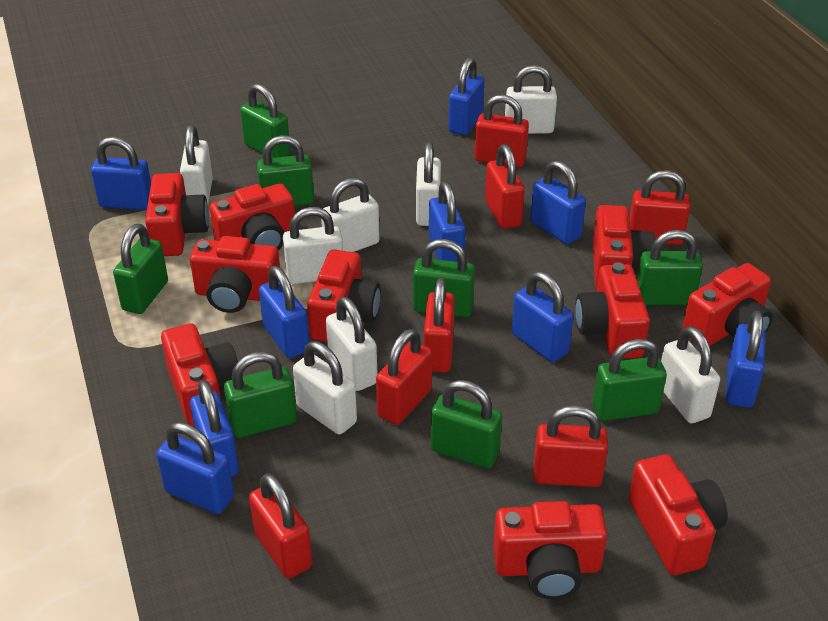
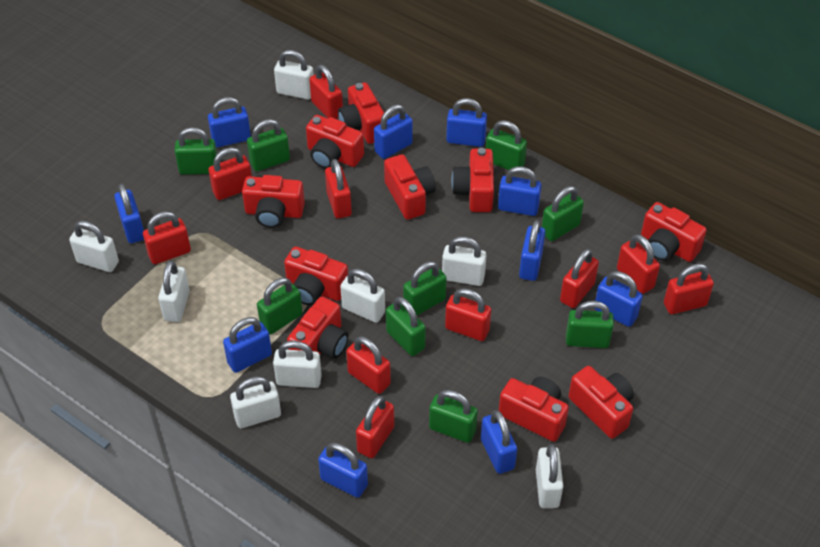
blue padlock: [91,137,151,210] [156,422,234,514] [190,380,239,477] [259,266,309,358] [429,182,465,262] [448,57,485,135] [512,271,573,362] [530,161,586,244] [726,311,765,408] = 9 -> [114,183,144,243] [208,97,251,147] [223,317,272,373] [318,443,368,498] [374,105,413,159] [446,98,487,147] [481,410,517,474] [498,166,542,216] [519,220,545,281] [595,271,643,327] = 10
green padlock: [113,224,168,314] [224,351,297,438] [240,84,290,158] [257,135,314,206] [413,239,475,317] [431,380,502,469] [592,339,667,421] [637,230,703,305] = 8 -> [175,127,217,175] [247,119,290,171] [257,278,303,335] [386,297,426,356] [403,261,446,315] [429,390,478,443] [486,120,527,170] [542,186,584,241] [566,301,614,348] = 9
red padlock: [249,473,312,578] [376,329,432,425] [424,278,455,372] [474,95,529,168] [485,144,525,229] [533,405,608,487] [630,170,690,245] = 7 -> [143,211,191,264] [208,147,252,200] [309,65,343,119] [325,159,352,219] [346,336,391,394] [356,396,394,458] [445,288,491,341] [560,249,599,308] [617,234,660,294] [664,263,714,314] = 10

